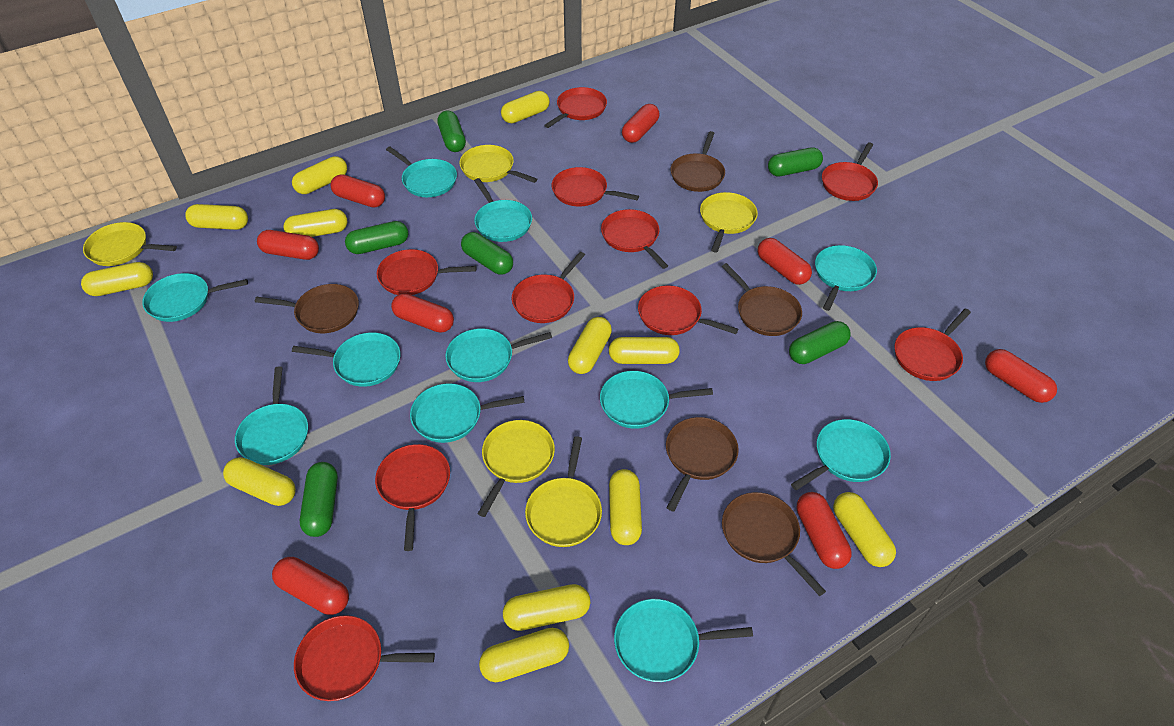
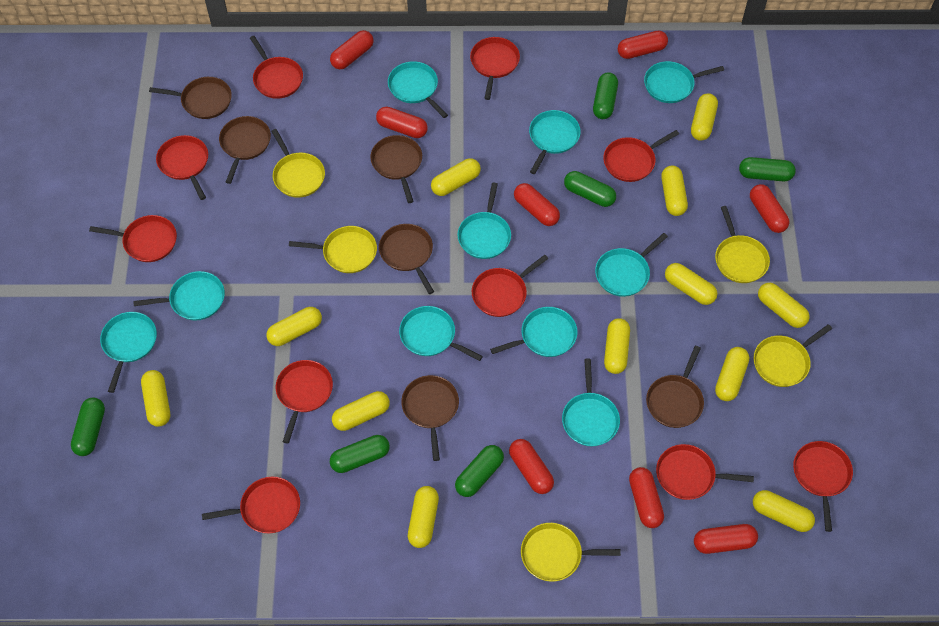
brown pan: [255,284,359,333] [666,417,739,512] [671,131,725,192] [722,263,802,336] [722,492,826,596] = 5 -> [149,77,232,119] [219,116,271,184] [370,135,422,203] [379,224,434,294] [401,375,459,461] [646,346,704,428] = 6
turquoise pan: [142,273,248,322] [235,367,308,465] [292,332,400,387] [386,147,457,197] [410,383,524,443] [445,328,552,382] [474,178,532,242] [600,371,713,429] [614,599,753,682] [791,419,891,490] [815,245,877,311] = 11 -> [100,312,157,393] [133,271,225,320] [388,61,448,118] [399,306,483,361] [457,182,511,259] [490,307,577,357] [529,110,581,174] [562,358,620,446] [595,233,668,297] [644,61,724,103] = 10

